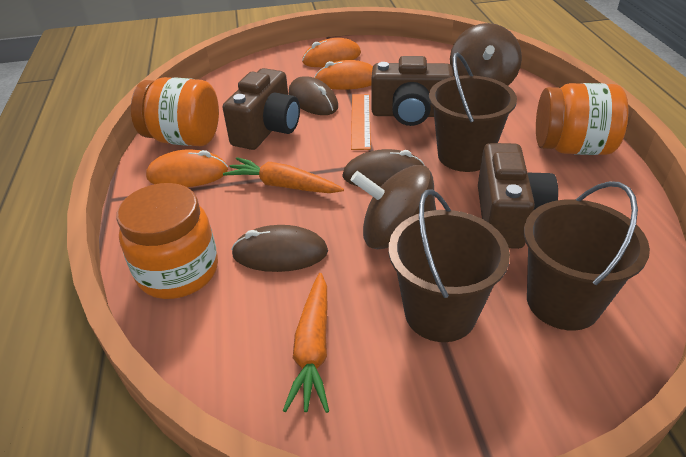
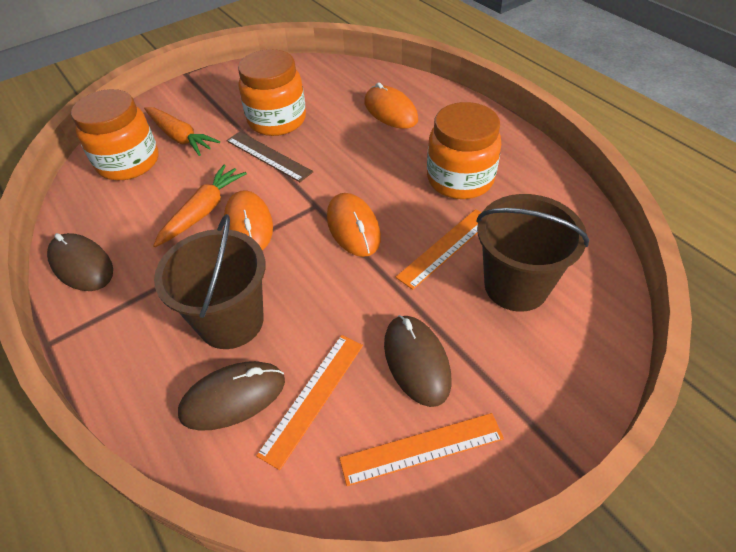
brown bucket: [389,189,510,342] [429,52,517,172] [524,181,650,331] = 3 -> [154,214,265,349] [476,194,589,312] = 2
brown camera: [223,68,300,150] [372,56,453,126] [478,143,558,249] = 3 -> none = 0
brown ruler: none = 0 -> [226,132,313,182] = 1
brown spinning top: [351,165,436,249] [450,23,522,85] = 2 -> none = 0
orange ruler: [351,94,371,150] = 1 -> [256,335,363,470] [339,413,504,486] [396,209,482,290] = 3

